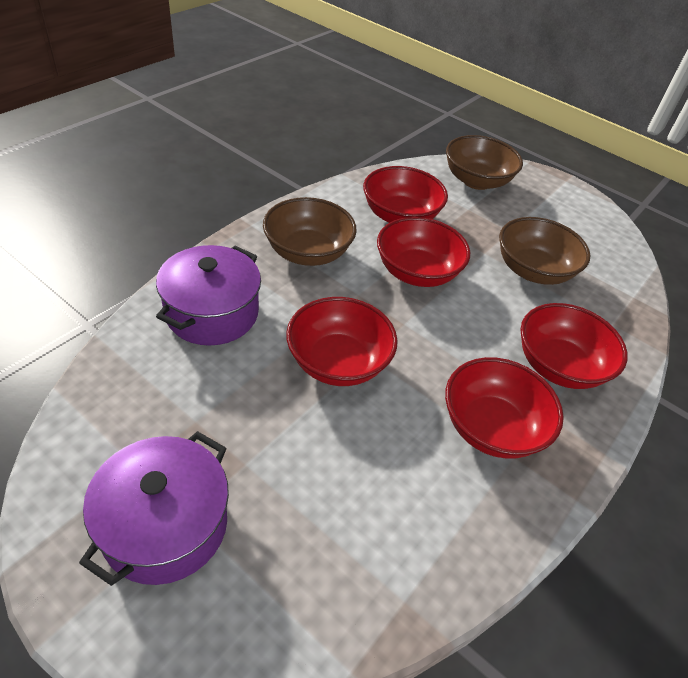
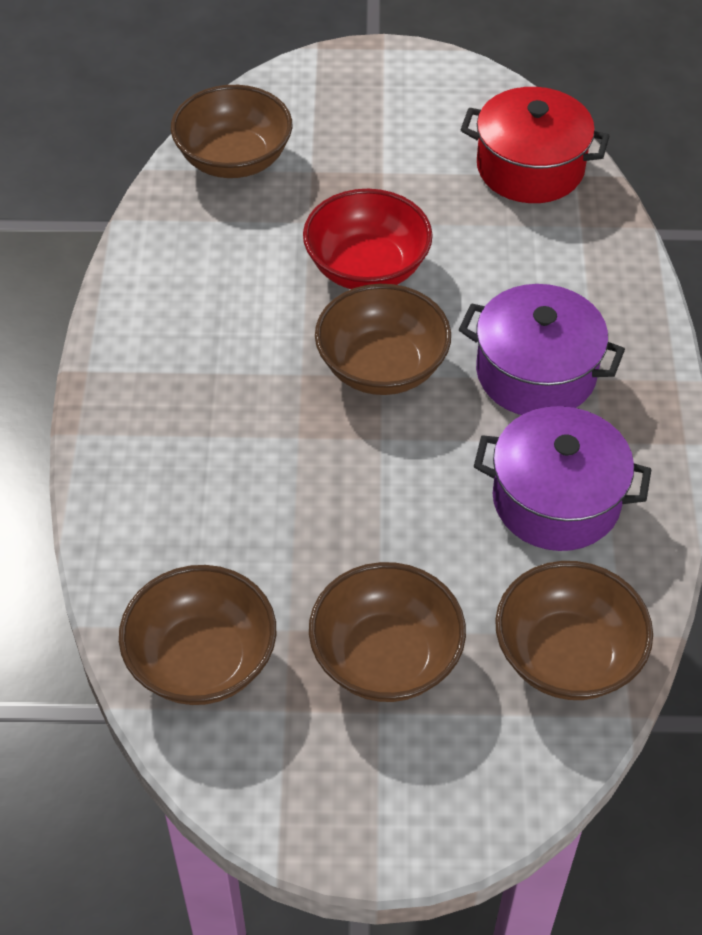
brown bowl: [263,197,357,266] [446,135,523,190] [499,217,590,285] = 3 -> [119,565,276,705] [171,85,292,178] [309,562,466,702] [315,284,451,395] [495,561,653,700] = 5
red bowl: [286,297,398,386] [363,166,448,223] [377,217,470,287] [445,357,564,459] [520,303,628,389] = 5 -> [303,189,433,289] = 1
red pot: none = 0 -> [461,87,610,203] = 1

